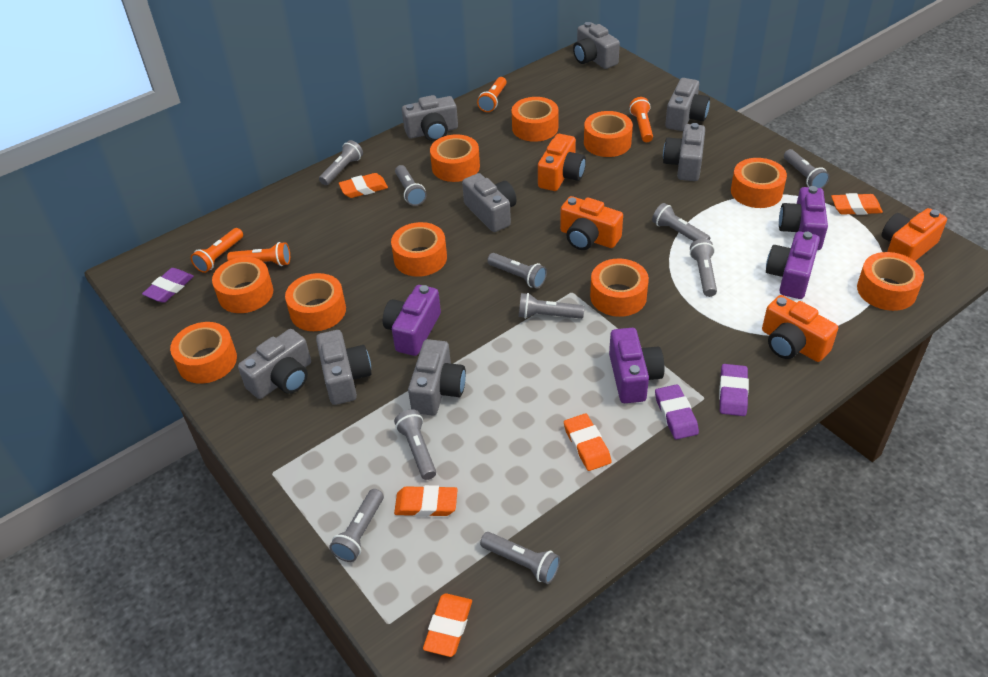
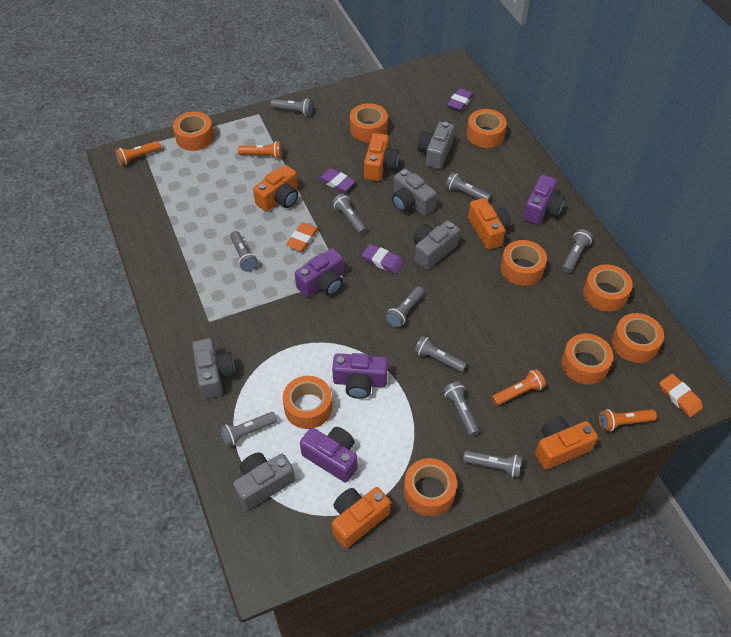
grey camera: [238,329,311,399] [316,330,372,405] [402,95,458,142] [408,339,466,416] [462,173,516,232] [573,22,620,69] [663,123,705,181] [665,78,710,131] = 8 -> [192,338,235,399] [233,452,295,510] [392,169,437,216] [413,221,460,270] [417,122,454,169] = 5
orange camera: [538,134,586,191] [560,196,623,250] [762,295,838,362] [882,208,947,261] = 4 -> [253,165,298,212] [332,487,391,548] [364,133,399,181] [468,198,511,250] [535,416,598,470] = 5
orange eraser: [339,173,388,198] [394,485,458,517] [423,593,472,657] [564,413,611,471] [831,193,883,215] = 5 -> [286,223,319,251] [660,374,703,417] = 2
orange tape: [170,322,237,384] [212,257,273,313] [285,273,346,331] [391,222,447,277] [430,134,480,182] [512,97,559,142] [584,111,633,157] [590,258,649,317] [731,158,787,208] [857,252,924,311] = 10 -> [173,112,214,151] [283,376,332,429] [350,103,388,142] [404,458,457,516] [467,109,507,148] [501,240,547,286] [561,333,613,385] [583,264,633,312] [612,313,664,363] = 9

